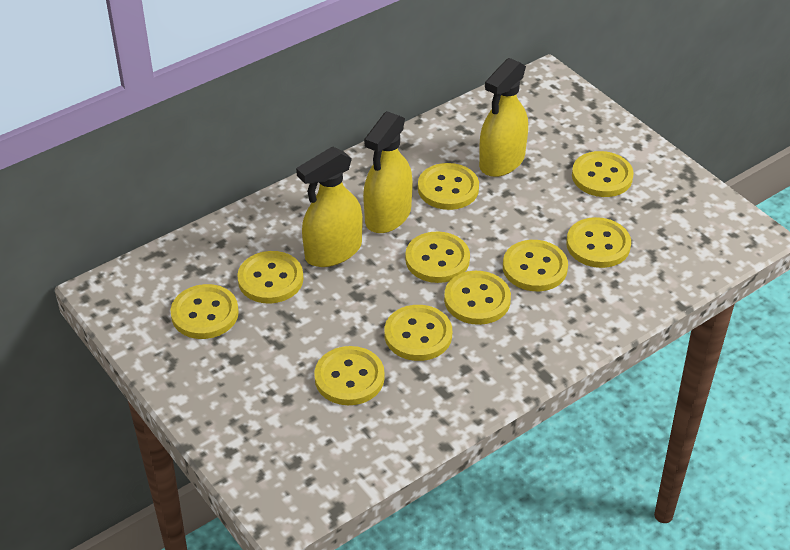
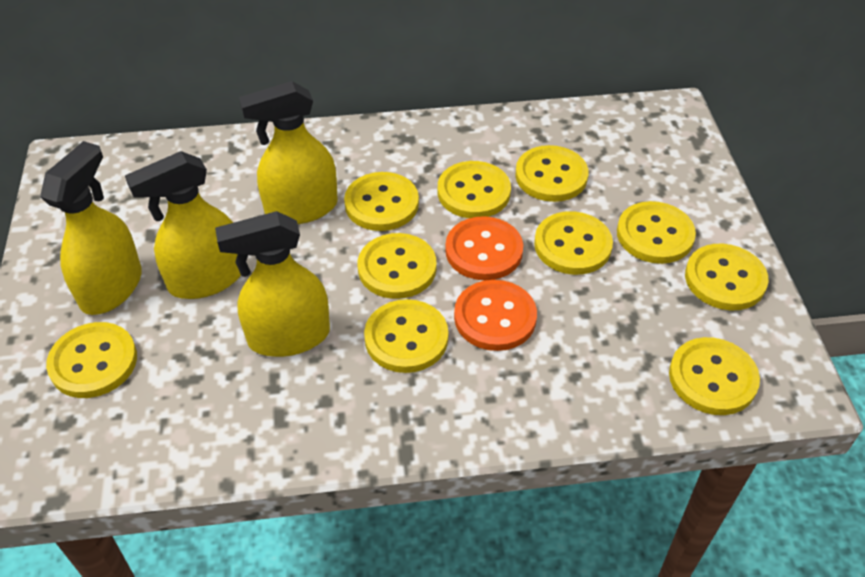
orange button: none = 0 -> [445,216,523,280] [454,280,537,351] = 2
yellow spray bottle: [296,146,363,267] [363,111,413,233] [479,58,528,177] = 3 -> [40,141,142,315] [125,151,241,299] [215,211,330,357] [239,81,338,224] = 4

